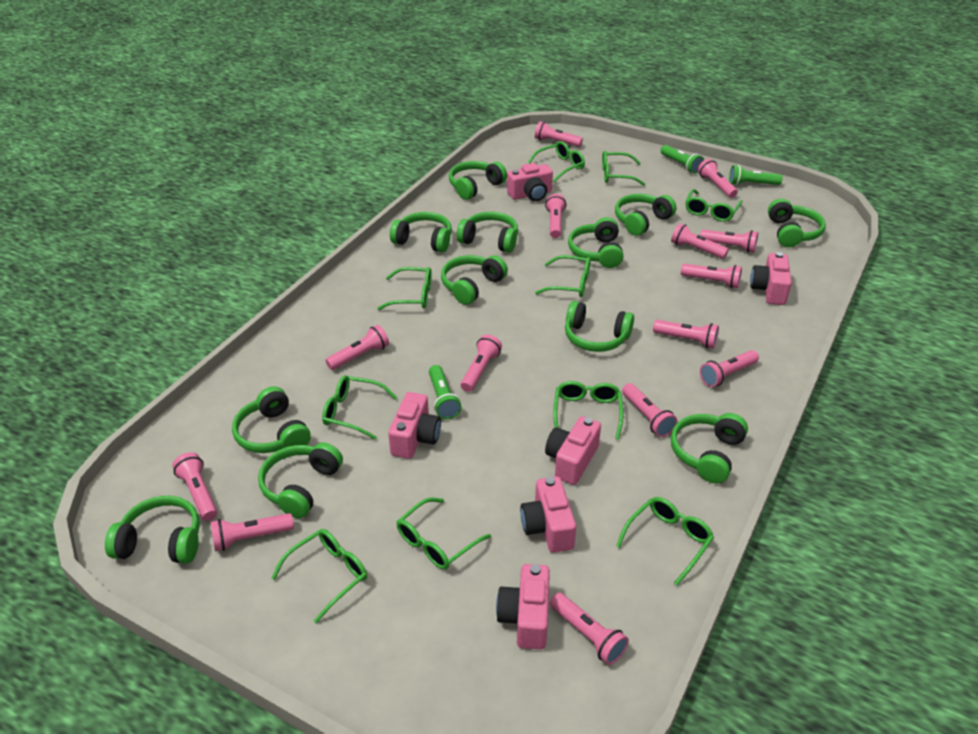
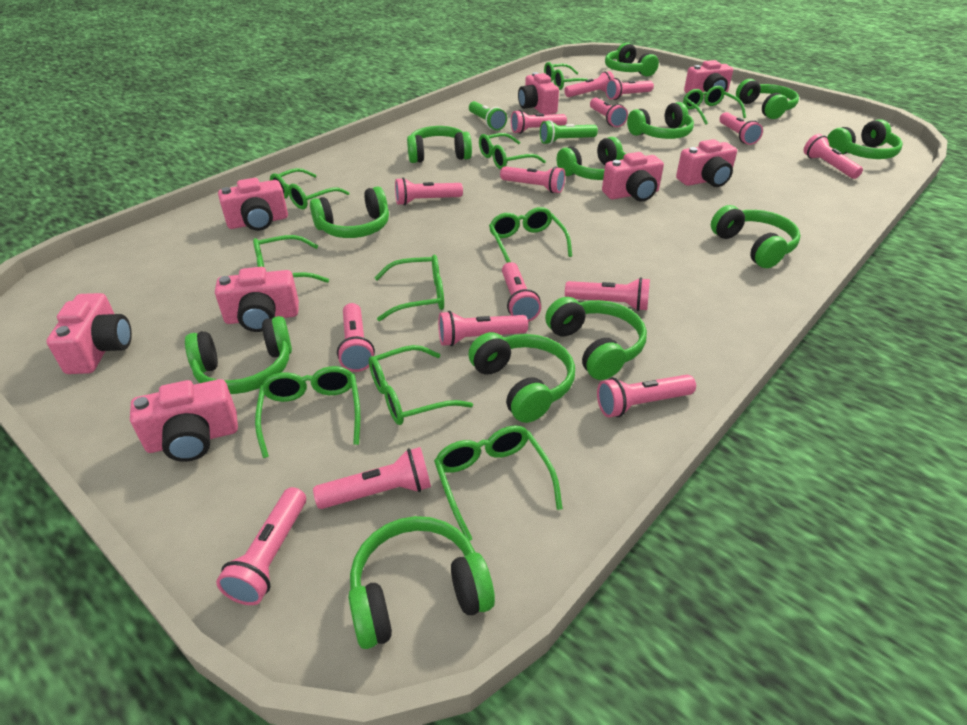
green flashlight: [429,365,462,419] [661,145,704,174] [729,165,783,185] = 3 -> [469,101,507,130] [540,120,598,145] = 2
pink camera: [388,392,441,459] [496,564,550,650] [507,163,553,201] [520,477,576,553] [545,416,601,485] [750,252,792,305] = 6 -> [46,293,132,374] [130,379,238,462] [215,267,299,332] [218,178,288,231] [518,72,559,115] [602,152,664,202] [676,139,737,187] [684,60,733,95] = 8
pink flashlight: [172,452,217,521] [211,513,294,551] [325,325,389,370] [461,334,502,392] [535,121,583,147] [545,194,566,238] [550,592,629,665] [622,383,677,437] [653,320,719,348] [671,223,729,259] [681,264,742,288] [698,159,738,198] [700,230,758,253] [700,350,759,387] = 14 -> [216,487,306,605] [313,447,431,509] [337,303,375,372] [395,178,463,205] [438,311,528,346] [500,166,565,193] [502,262,541,322] [511,110,567,134] [564,71,614,97] [565,277,650,311] [590,97,628,127] [597,374,696,417] [605,78,654,100] [720,112,763,145] [804,134,863,179] = 15

